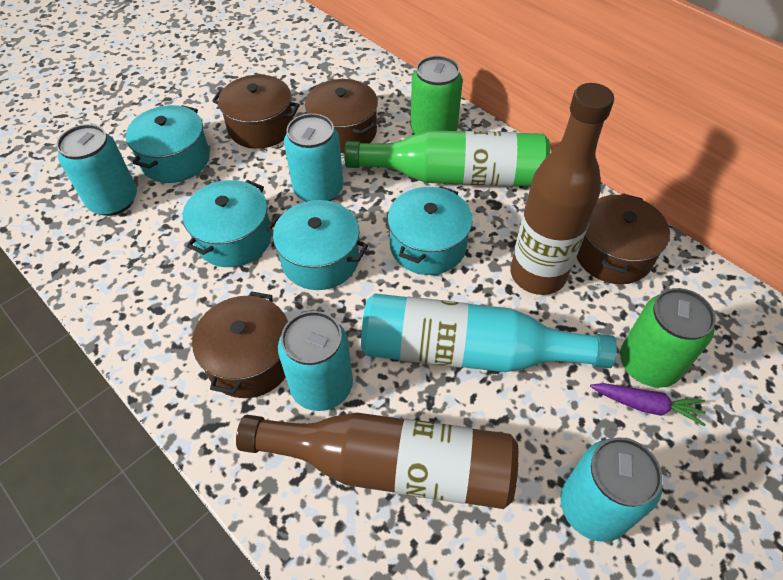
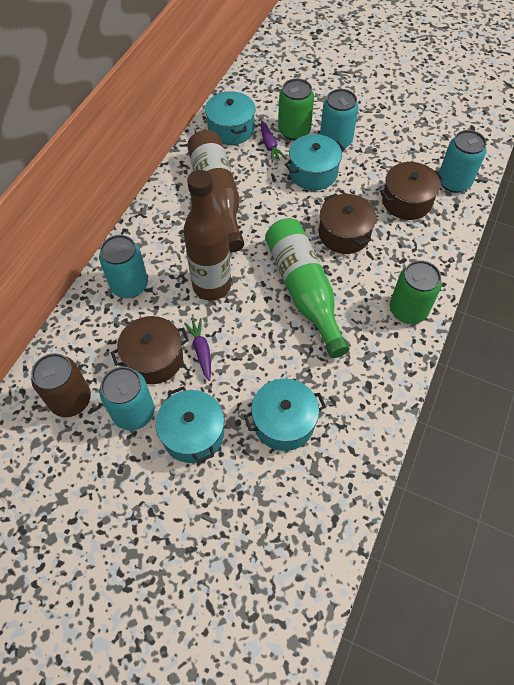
brown can: none = 0 -> [31,353,91,417] = 1
brown pot: [192,291,288,398] [212,75,300,149] [305,79,378,153] [577,193,670,284] = 4 -> [111,316,189,384] [319,193,376,254] [380,162,443,220] = 3
purple carrot: [590,383,706,426] = 1 -> [184,318,211,381] [261,121,286,162] = 2
turquoise bottle: [361,294,617,372] = 1 -> none = 0

